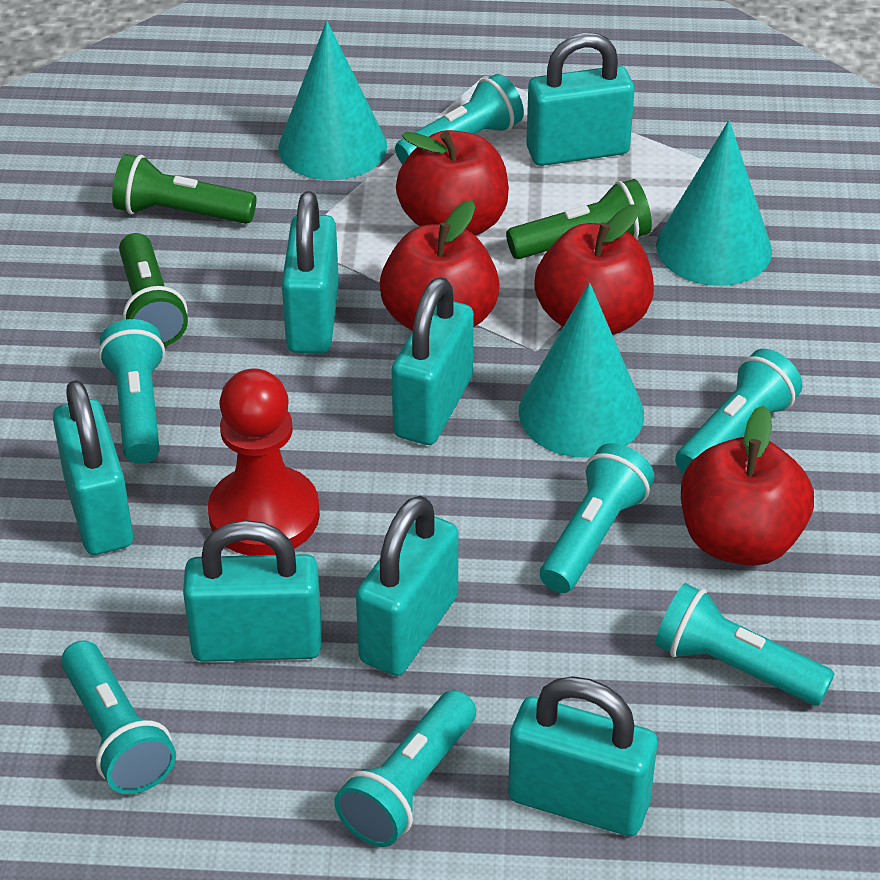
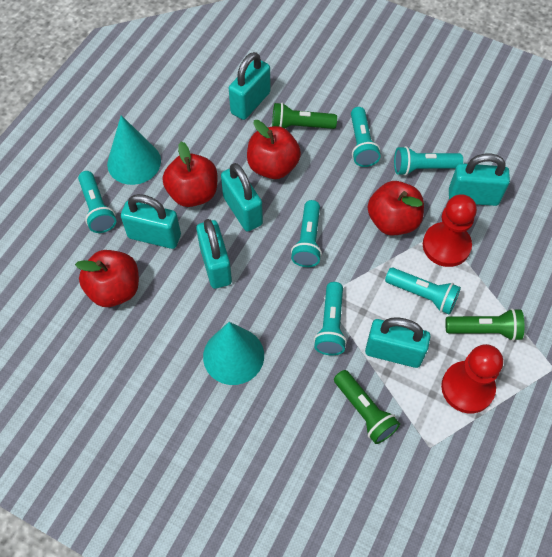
red pawn: [208,368,320,556] = 1 -> [423,194,477,267] [441,344,503,414] = 2
turquoise cone: [278,21,387,180] [519,283,644,458] [656,120,772,286] = 3 -> [107,115,161,185] [203,322,264,385] = 2
turquoise flashlight: [61,640,176,794] [98,319,165,464] [334,690,476,847] [395,74,524,164] [540,443,655,593] [655,583,835,705] [675,349,802,474] = 7 -> [78,171,116,233] [291,200,322,267] [314,282,347,355] [351,107,381,167] [385,268,461,314] [394,146,463,176] = 6
turquoise padlock: [53,380,133,555] [183,520,322,662] [282,191,339,354] [356,496,458,676] [391,277,474,445] [508,676,657,836] [526,33,634,166] = 7 -> [121,194,181,249] [196,219,232,289] [221,163,263,232] [229,52,270,120] [365,317,430,368] [449,153,510,206] = 6

